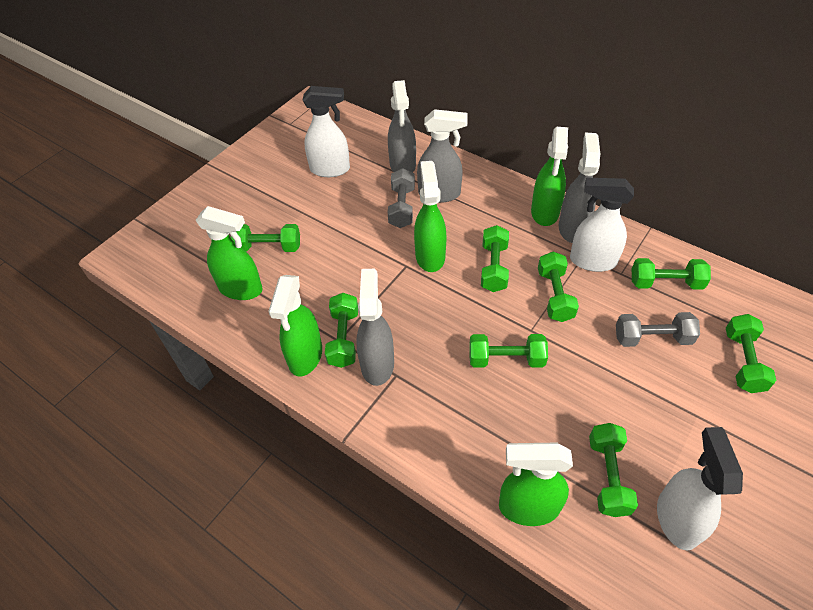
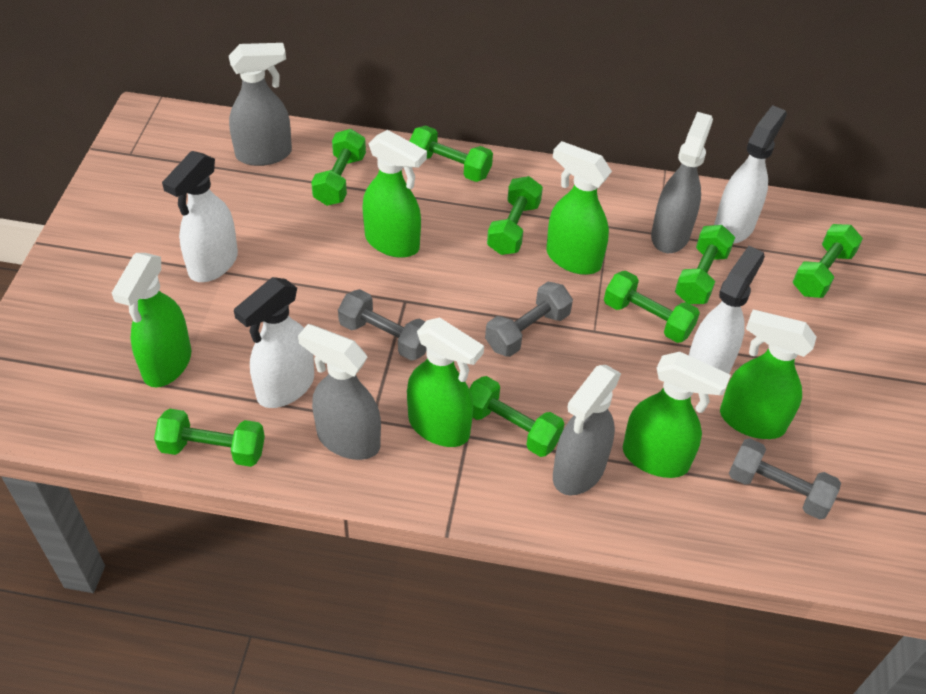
green spray bottle: [196,206,263,300] [268,275,322,376] [414,161,447,272] [499,443,573,526] [531,127,568,226] = 5 -> [112,253,191,387] [362,130,427,258] [407,317,484,447] [546,141,612,275] [623,352,731,478] [720,310,817,439] = 6
grey dumbbell: [388,168,415,228] [616,312,700,347] = 2 -> [338,289,426,361] [485,282,573,357] [729,438,841,520] = 3
white spray bottle: [303,86,350,177] [570,178,634,272] [657,427,743,551] = 3 -> [162,151,238,282] [234,277,314,408] [689,246,765,374] [714,105,787,244] = 4

